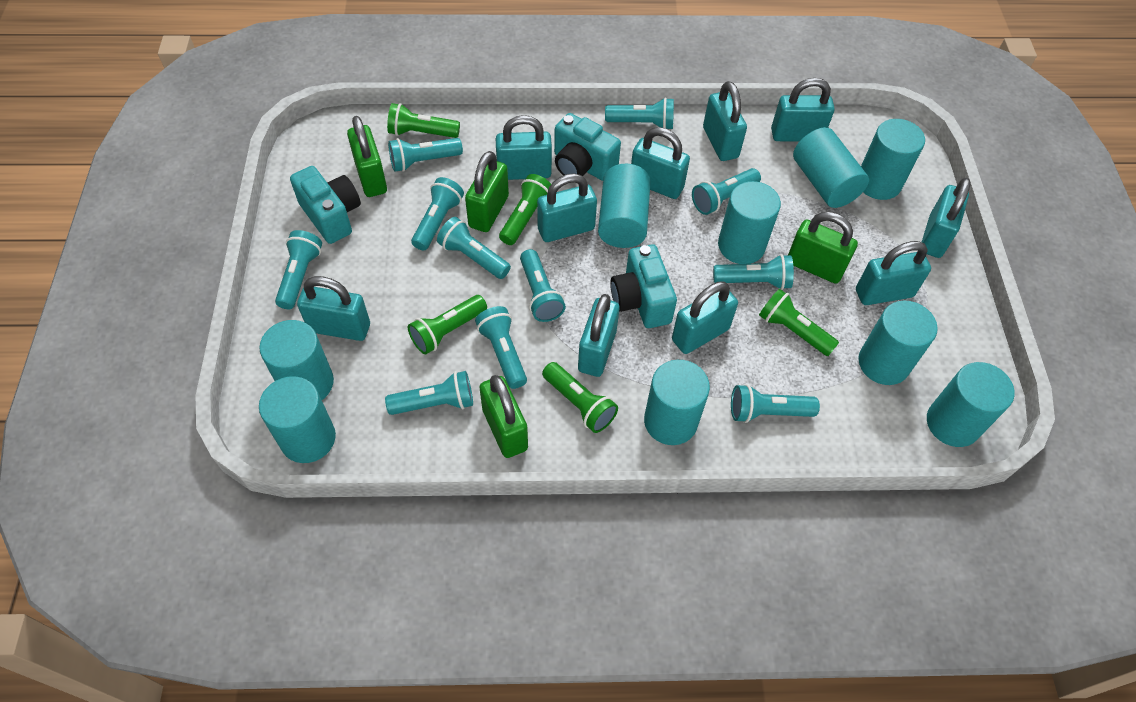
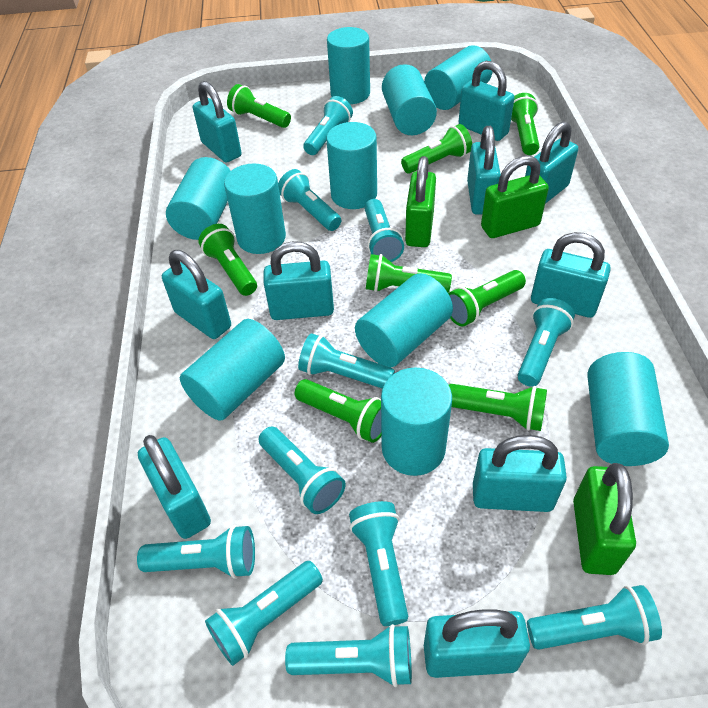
green flashlight: [387,103,460,138] [408,295,487,354] [499,174,551,245] [542,362,618,433] [759,289,839,356] = 5 -> [198,224,257,296] [227,84,291,128] [295,379,381,443] [366,254,452,293] [401,124,472,173] [448,270,526,326] [449,384,547,431] [511,93,540,155] = 8
green padlock: [347,116,387,197] [465,151,509,232] [479,375,528,458] [788,212,858,284] = 4 -> [405,156,436,247] [481,156,549,238] [573,463,636,575] = 3
turquoise camera: [290,166,361,244] [554,113,621,181] [610,244,677,328] = 3 -> none = 0
turquoise cylinder: [259,320,334,400] [259,376,336,463] [598,164,651,248] [644,360,710,445] [718,181,781,264] [793,127,869,208] [858,301,938,385] [861,119,925,200] [927,362,1015,447] = 9 -> [166,157,231,240] [180,319,285,421] [224,164,286,254] [326,122,377,209] [327,27,370,104] [355,273,453,367] [381,368,452,476] [382,64,437,135] [424,45,492,110] [587,352,669,466] = 10

